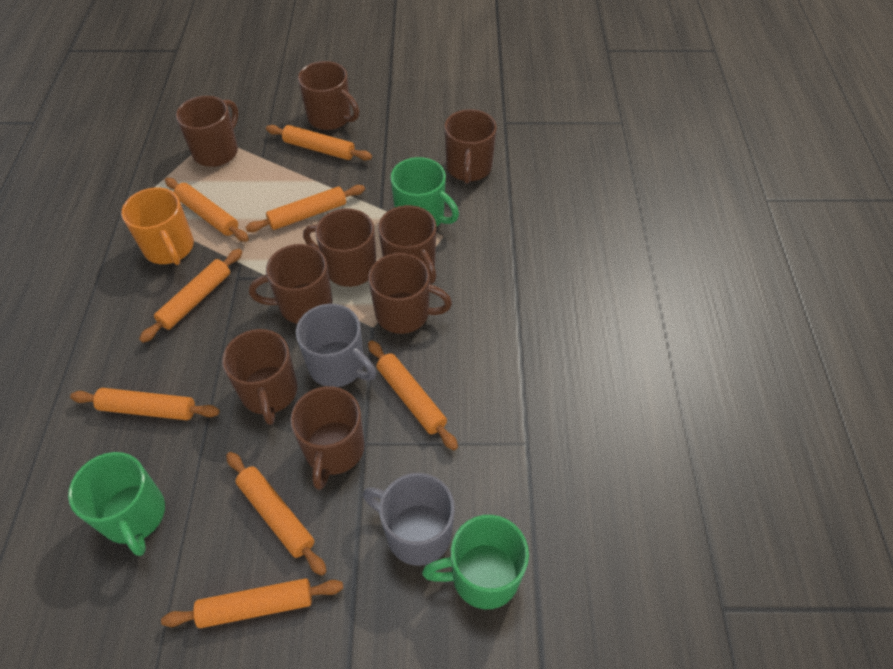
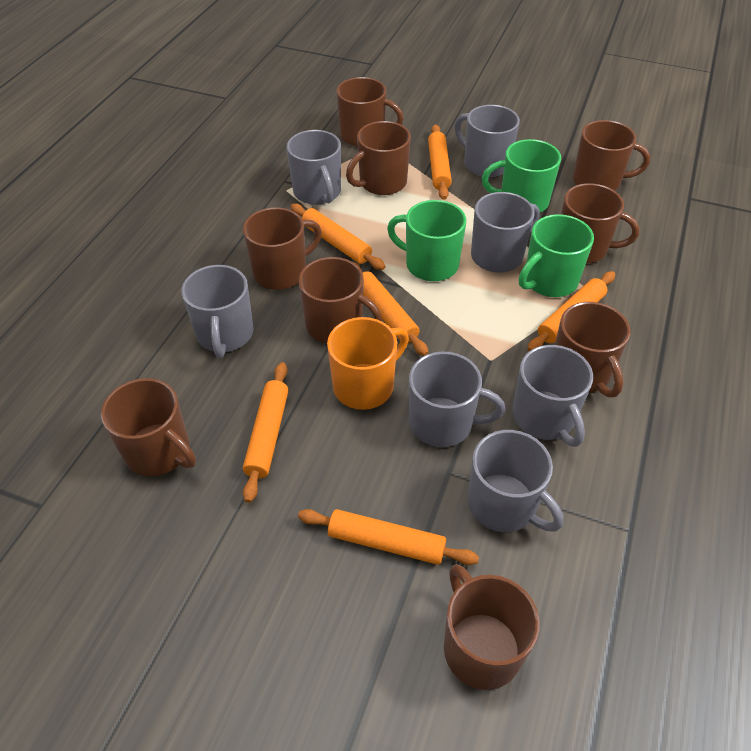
grey mug: [296,304,376,387] [363,473,455,566] = 2 -> [181,265,254,358] [287,130,341,205] [409,351,505,447] [455,105,520,177] [468,430,563,532] [471,192,540,273] [512,345,593,447] = 7
orange rolling pin: [70,388,220,420] [139,249,242,343] [161,578,343,628] [165,178,249,242] [226,452,327,576] [245,185,365,232] [266,125,372,160] [368,340,458,450] = 8 -> [243,362,289,503] [290,203,385,270] [298,509,479,565] [353,262,429,356] [428,124,452,200] [528,271,615,351] = 6

